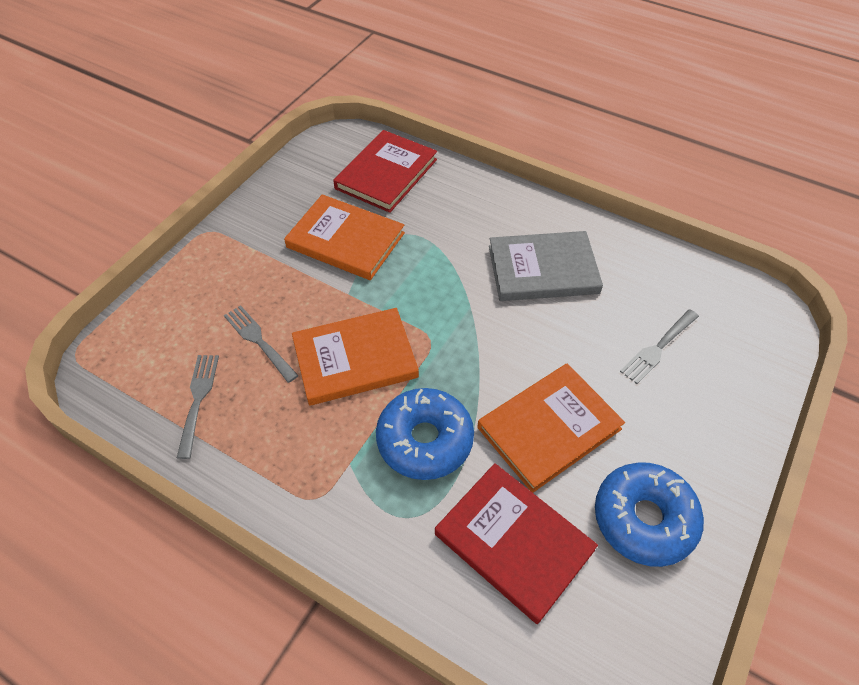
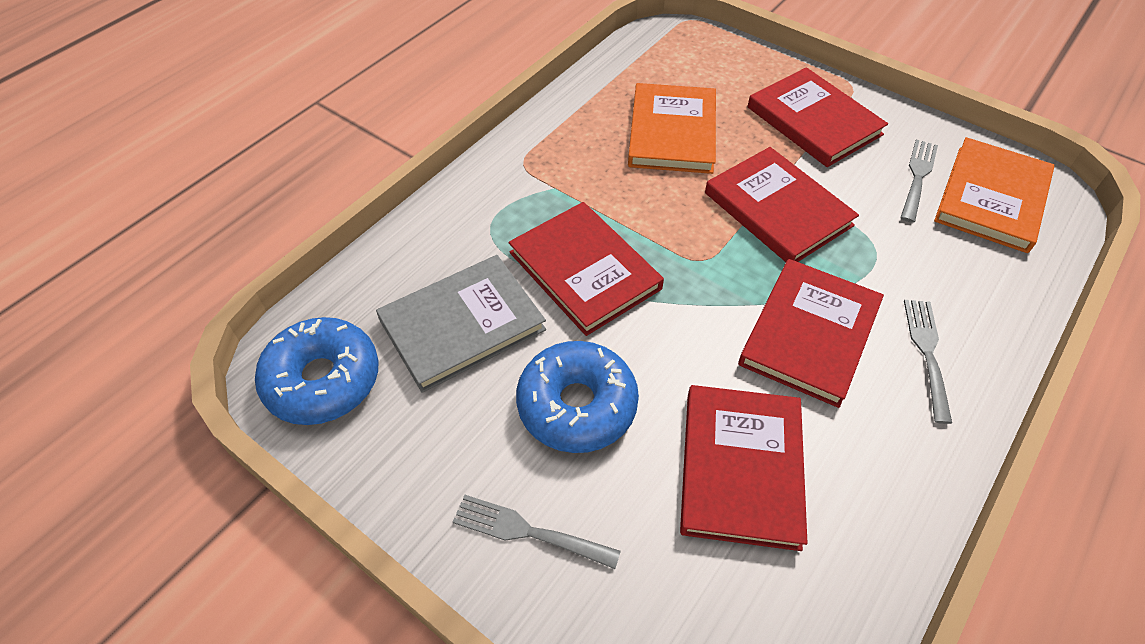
orange book: [284,194,405,280] [292,308,419,406] [477,364,625,493] = 3 -> [628,83,716,174] [934,137,1054,253] = 2
red book: [333,130,437,213] [435,463,598,624] = 2 -> [509,202,664,336] [680,385,808,551] [705,147,859,262] [738,259,884,408] [747,67,888,167] = 5

